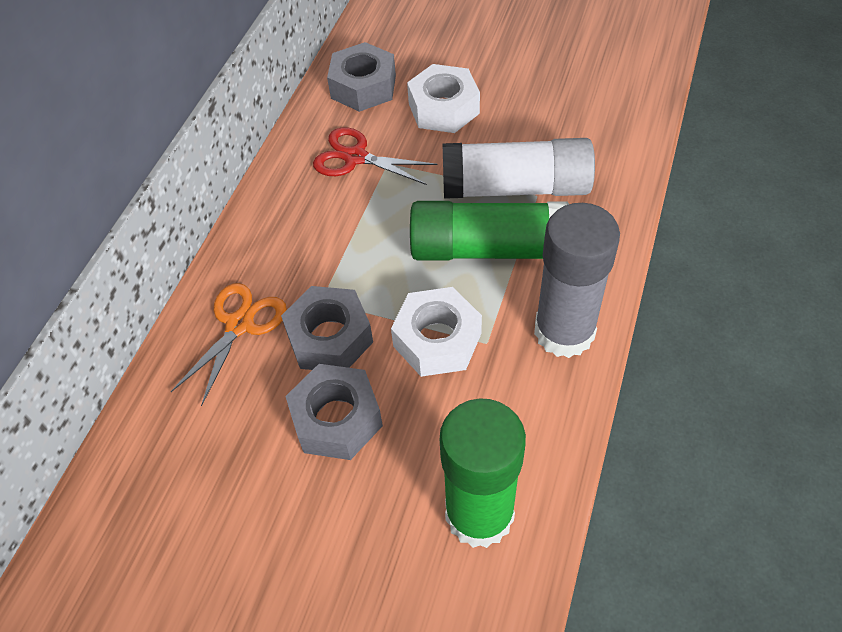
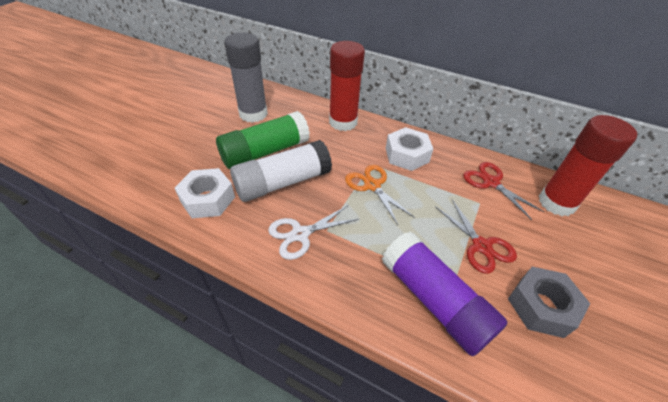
green glue stick: [410,201,569,261] [440,398,526,548] = 2 -> [216,111,310,169] = 1
grey nut: [281,286,373,370] [285,364,383,460] [327,42,396,112] = 3 -> [508,267,590,338] = 1
purple glue stick: none = 0 -> [382,231,508,356] = 1
red glue stick: none = 0 -> [329,41,365,131] [539,115,637,216] = 2
red scissors: [313,127,437,185] = 1 -> [435,199,517,274] [463,162,544,220] = 2
white scissors: none = 0 -> [268,205,359,260] = 1

